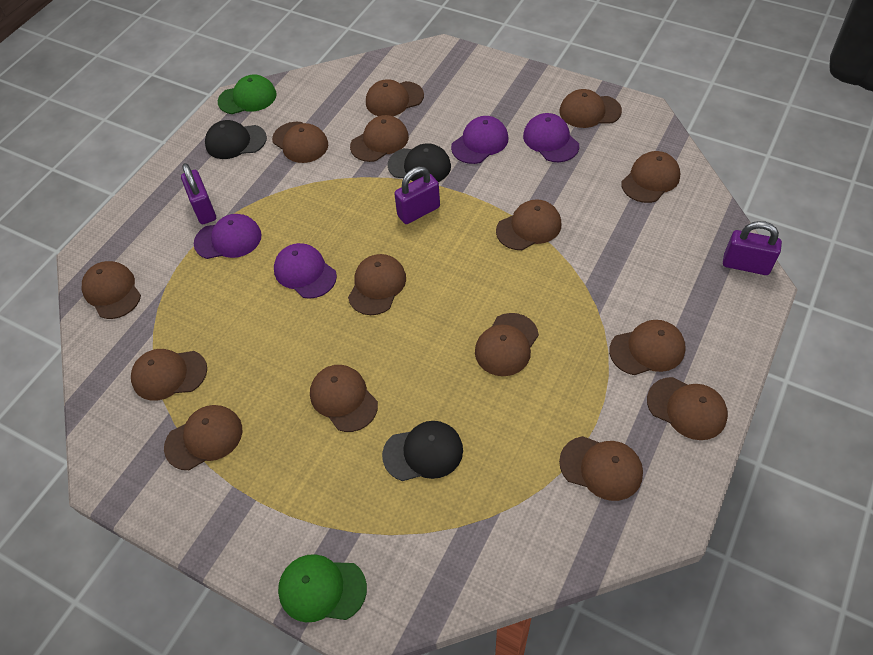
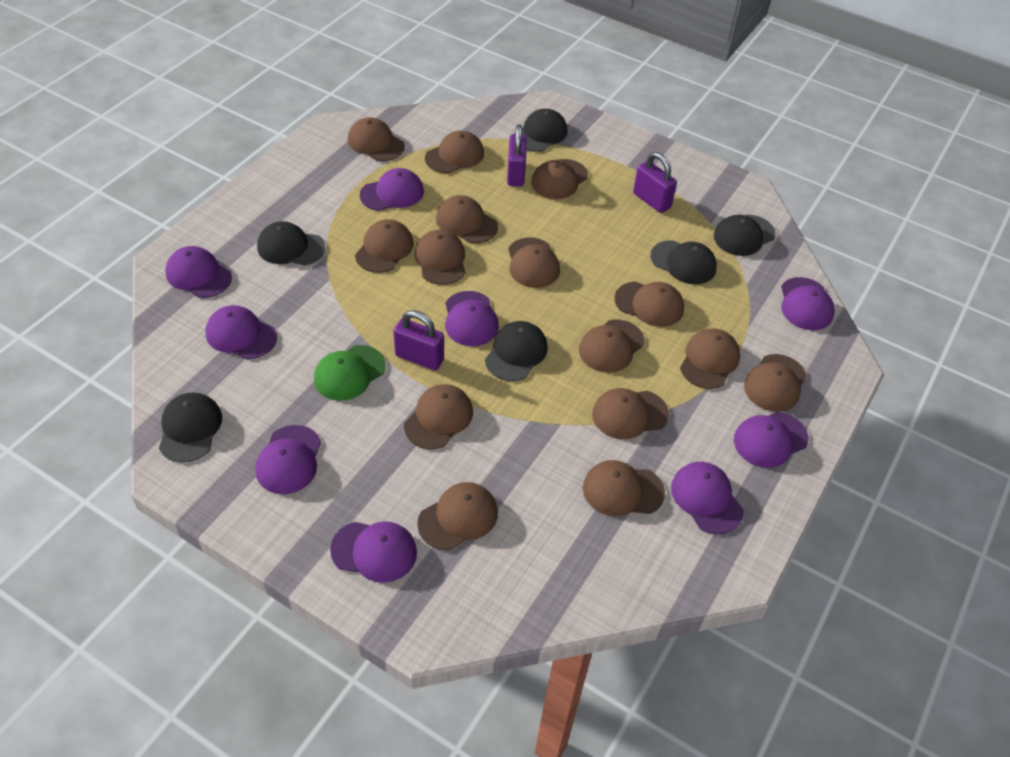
black cap: [205,120,267,159] [382,421,463,481] [387,143,451,182] = 3 -> [159,392,222,463] [257,221,326,266] [485,321,548,381] [514,109,567,152] [650,240,717,284] [714,215,776,256] = 6
green cap: [218,75,277,114] [278,554,367,622] = 2 -> [314,345,386,401] = 1
purple cap: [194,214,262,259] [274,243,337,299] [451,116,508,164] [523,113,579,162] = 4 -> [165,246,232,298] [206,305,277,359] [255,425,321,494] [330,521,417,583] [360,168,424,211] [445,291,499,346] [671,462,743,534] [734,412,808,468] [781,277,835,330] = 9

